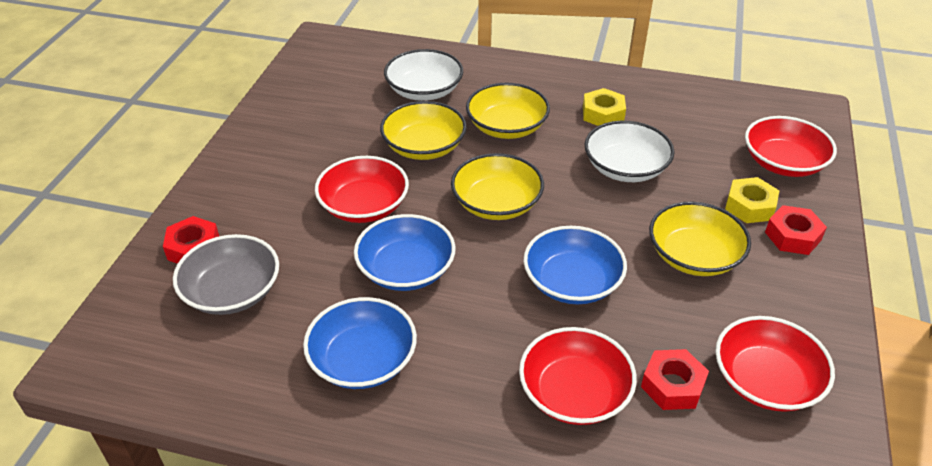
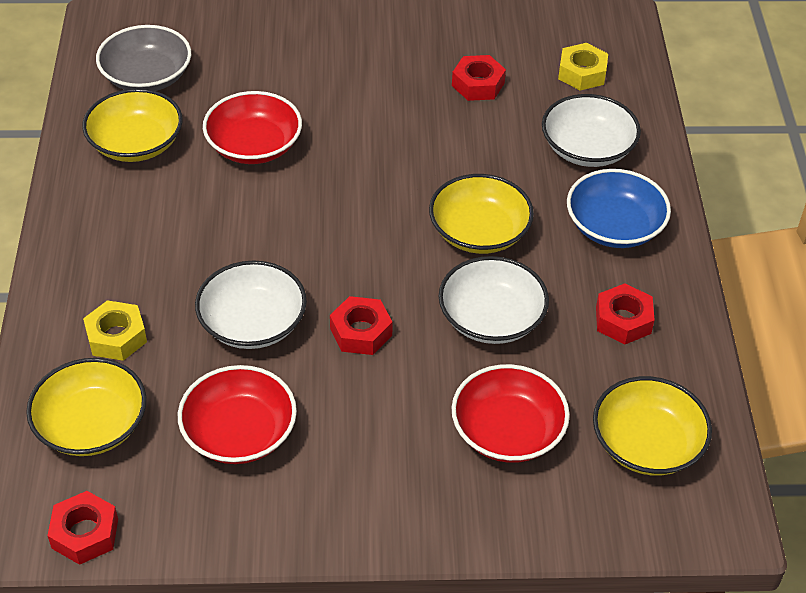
blue bowl: [303,297,417,389] [354,214,456,291] [523,226,627,304] = 3 -> [567,169,671,248] = 1
red bowl: [315,156,409,223] [519,327,637,425] [715,316,835,412] [745,116,837,177] = 4 -> [178,365,297,464] [203,91,302,164] [451,364,570,463] = 3
red nut: [163,216,219,264] [641,349,709,410] [765,205,827,255] = 3 -> [47,491,118,565] [330,296,393,355] [452,55,506,101] [596,283,654,344] = 4
white bowl: [384,49,463,101] [585,121,674,182] = 2 -> [195,260,307,349] [438,256,549,344] [542,94,641,167] = 3

